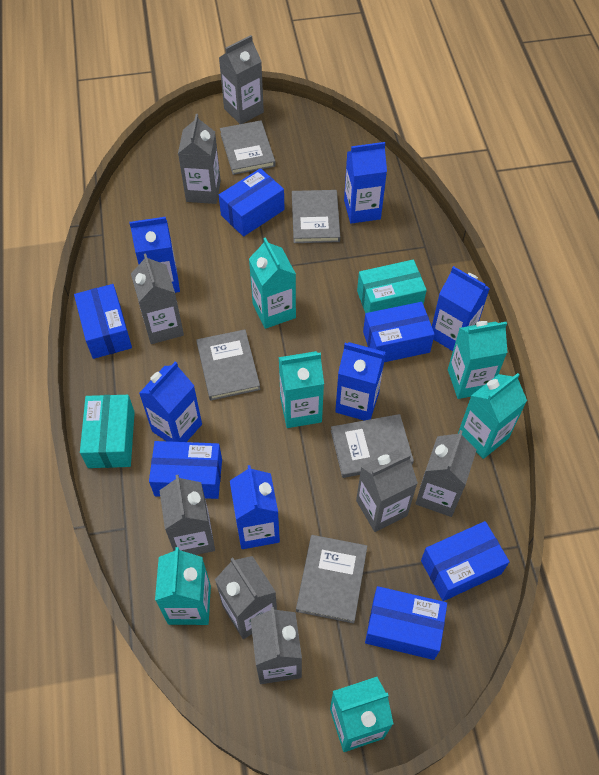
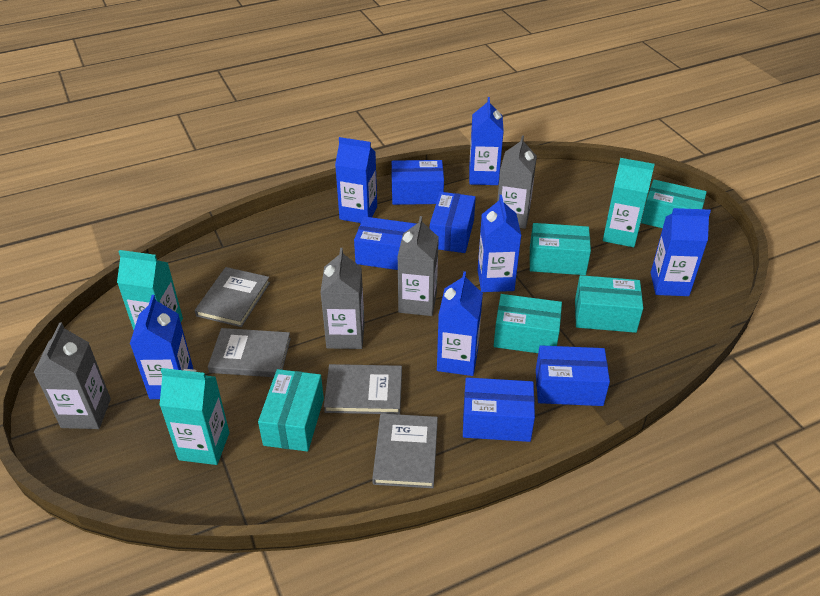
blue box: [74,284,132,359] [149,441,222,499] [219,168,284,237] [363,302,435,362] [365,586,447,660] [421,521,509,601] = 6 -> [354,216,416,270] [391,160,444,205] [430,192,476,253] [463,377,535,442] [536,345,610,406] = 5
grey book: [196,329,260,401] [220,120,276,175] [292,190,340,243] [296,535,367,624] [331,414,414,478] = 5 -> [195,267,270,327] [208,328,291,377] [324,364,402,414] [372,414,438,488] = 4
grey carton: [131,253,184,344] [159,475,215,555] [178,114,221,204] [215,556,277,639] [219,35,264,124] [251,607,302,684] [356,450,418,532] [415,430,477,517] = 8 -> [34,323,111,429] [320,248,365,349] [397,216,439,316] [497,135,537,229] = 4
turquoise box: [80,395,135,468] [357,260,427,313] = 2 -> [258,369,324,452] [494,294,562,353] [529,223,591,275] [575,275,643,333] [641,180,707,228] = 5
turquoise carton: [155,547,211,625] [249,237,296,329] [279,351,324,428] [330,677,393,752] [448,321,508,399] [458,373,527,459] = 6 -> [117,250,183,330] [160,368,229,465] [603,158,655,247] = 3

